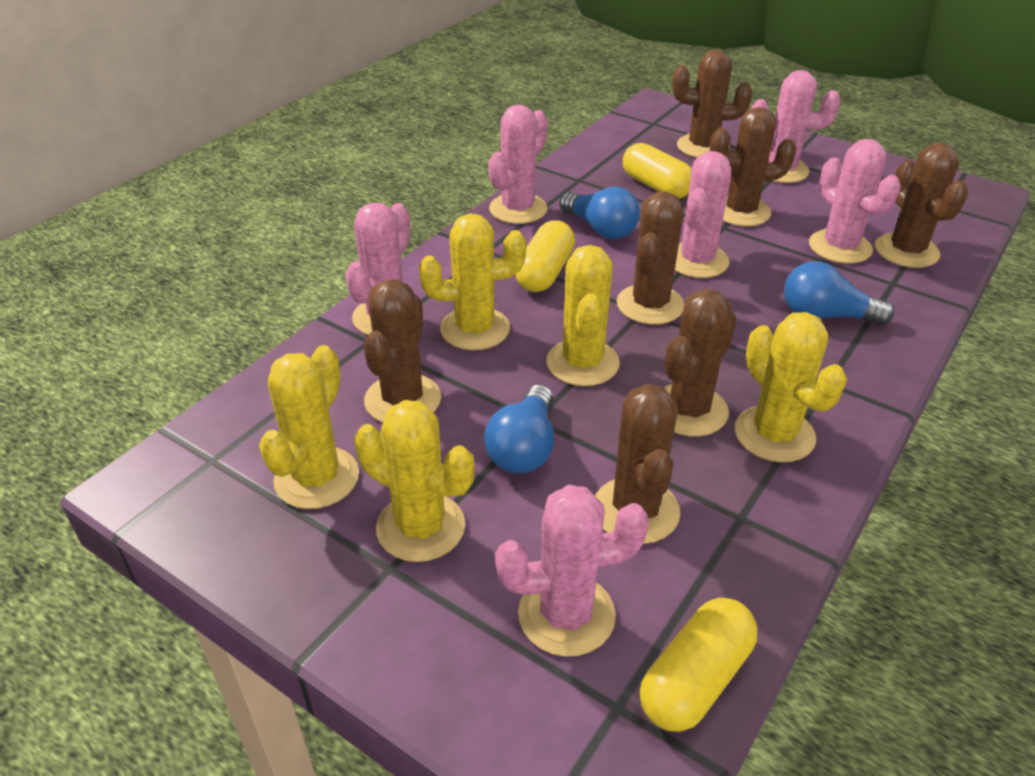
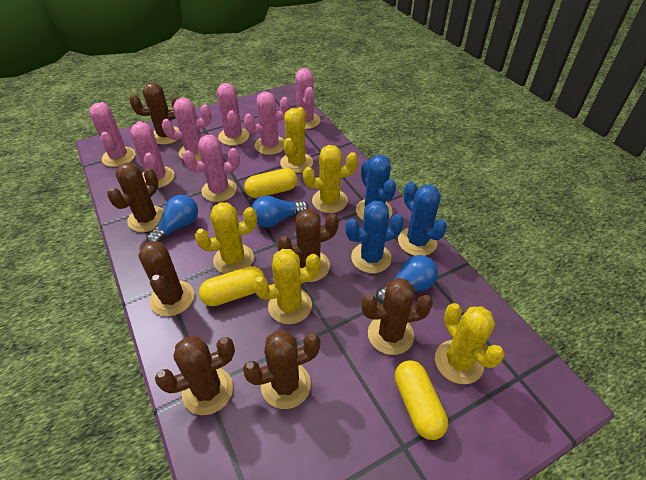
blue cactus: none = 0 -> [345,201,404,273] [356,155,396,220] [398,182,447,256] = 3
pink cactus: [345,203,410,335] [488,105,548,224] [495,485,649,657] [675,151,731,278] [751,70,841,183] [809,139,901,264] = 6 -> [89,102,136,167] [130,121,175,188] [162,98,212,161] [183,135,240,202] [217,83,249,146] [244,91,290,155] [295,68,320,129] = 7

